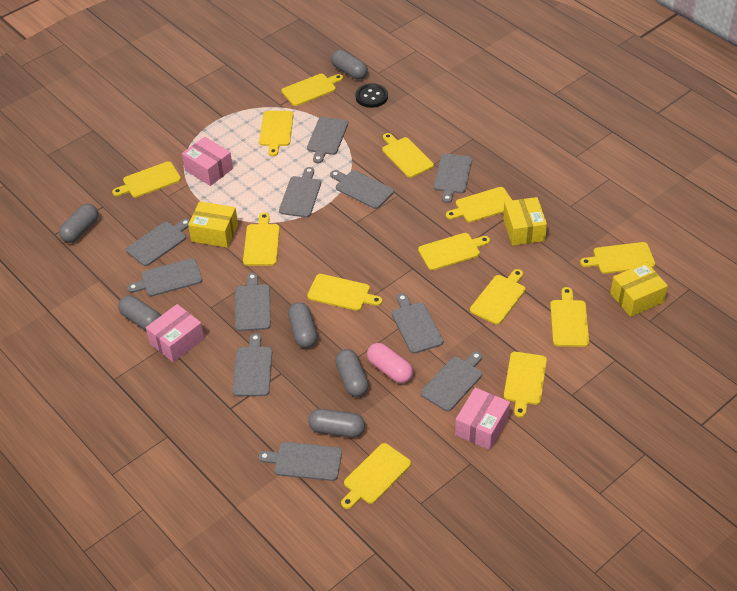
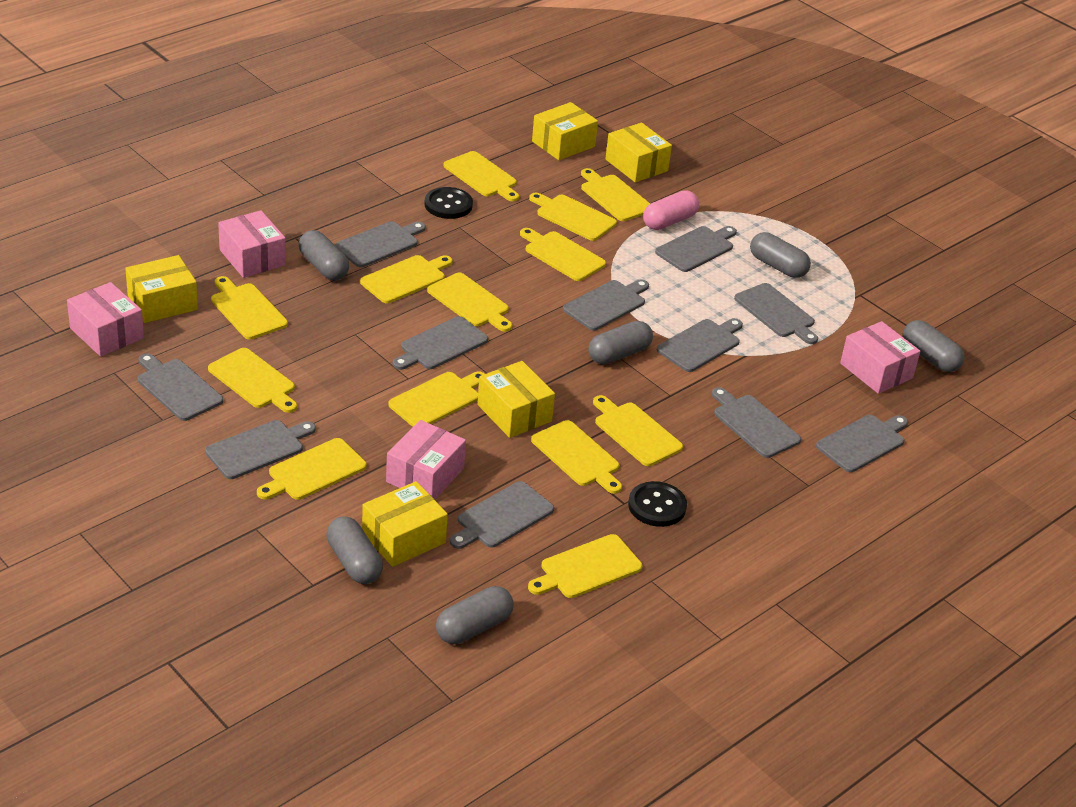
black button: [355,83,388,108] = 1 -> [425,187,473,219] [628,481,687,527] = 2
pink box: [146,304,204,363] [182,137,233,186] [455,387,510,450] = 3 -> [67,282,144,357] [218,210,286,278] [386,420,466,499] [840,321,921,394] = 4
yellow box: [188,201,238,248] [503,197,547,246] [610,262,668,317] = 3 -> [125,255,198,323] [362,481,448,567] [477,361,555,438] [532,102,598,160] [605,123,672,182] = 5

